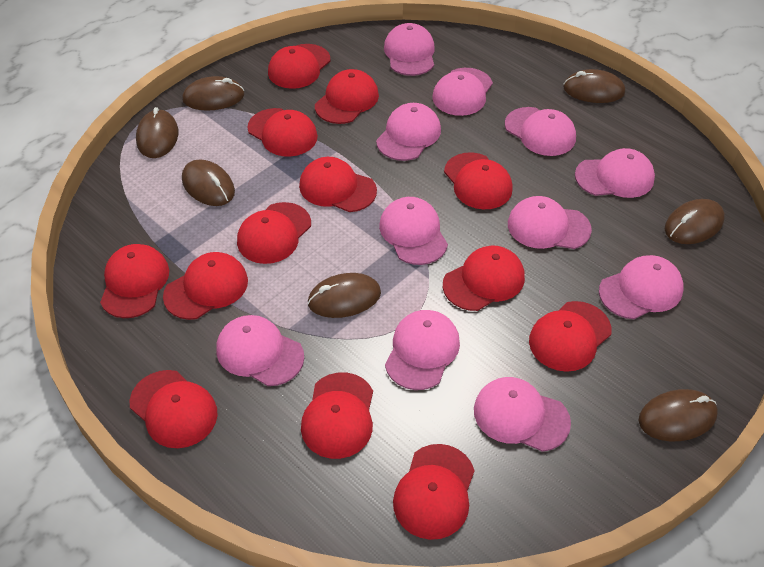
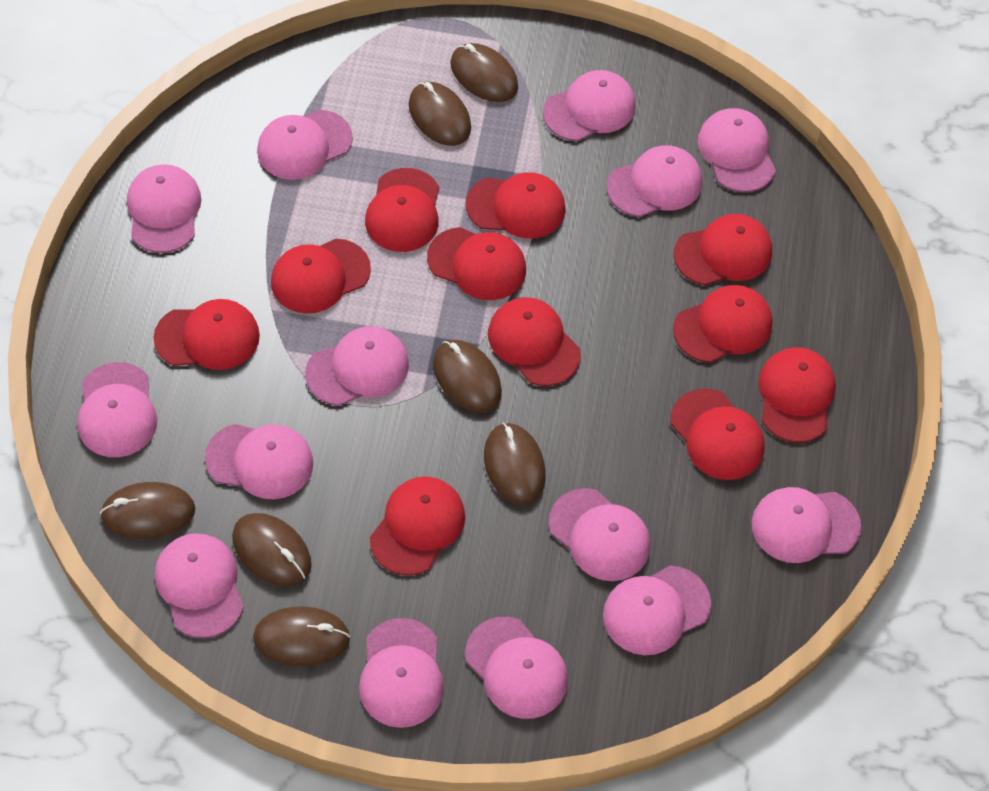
pink cap: [216,315,304,386] [376,103,441,161] [379,197,448,265] [384,23,435,76] [385,310,460,390] [432,68,493,116] [474,377,571,452] [505,107,576,156] [508,196,592,249] [575,148,655,198] [599,255,684,319] = 11 -> [78,362,158,457] [127,164,202,253] [155,533,244,638] [205,424,314,499] [257,110,353,180] [305,326,409,406] [359,618,444,728] [465,617,568,719] [543,70,635,141] [548,488,650,581] [603,566,711,655] [607,145,702,217] [698,108,776,192] [752,487,861,563] = 14
red cap: [100,244,169,318] [130,370,218,448] [163,252,248,320] [237,202,311,264] [247,108,318,157] [268,44,330,89] [299,157,377,212] [301,372,373,459] [315,69,379,124] [393,444,475,540] [443,246,525,311] [444,152,513,209] [529,301,612,372] = 13 -> [153,299,260,370] [271,239,371,314] [365,168,439,252] [370,476,465,576] [427,227,526,300] [466,172,566,239] [488,297,581,386] [671,388,764,480] [673,285,772,363] [674,214,772,285] [758,347,836,443] = 11

